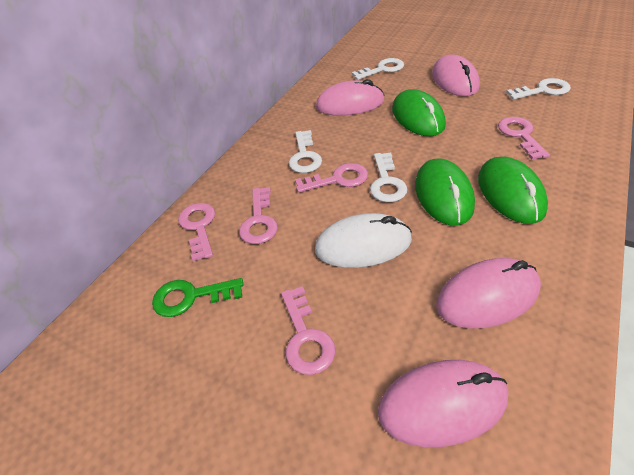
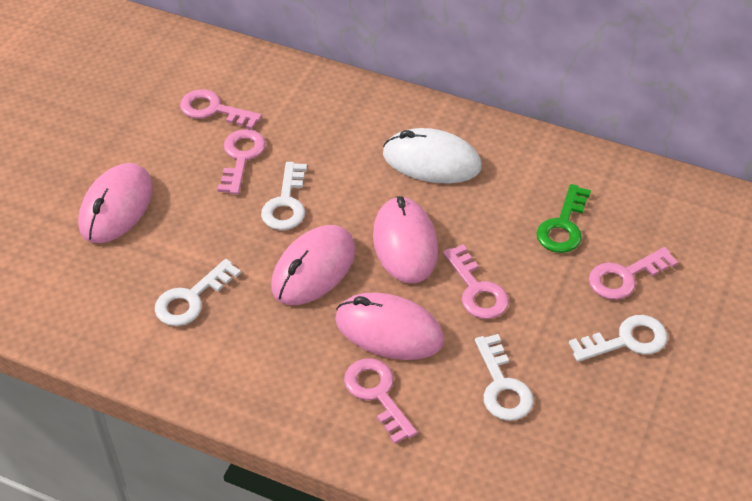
green mouse: [392,89,446,136] [415,159,475,226] [478,157,548,224] = 3 -> none = 0

